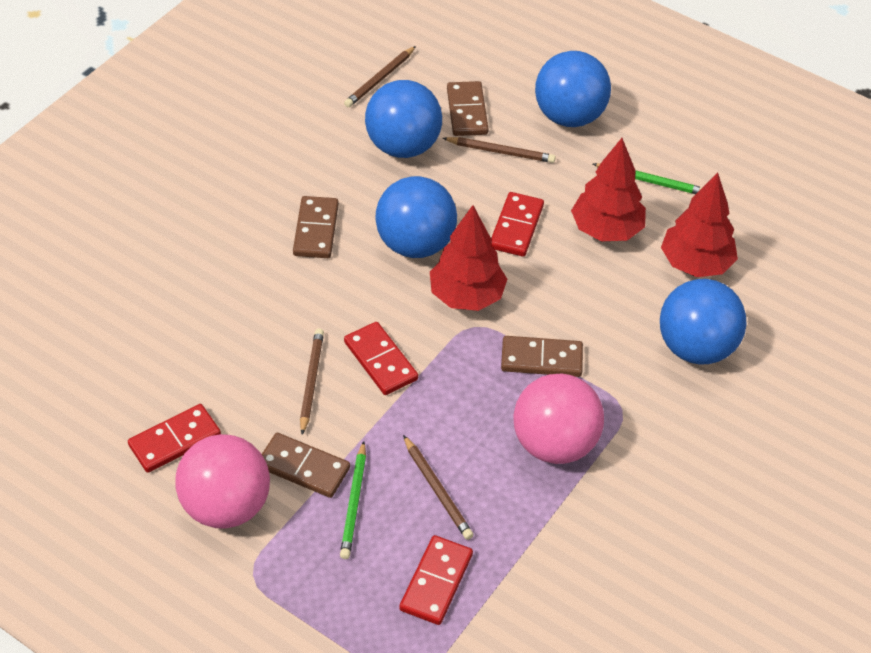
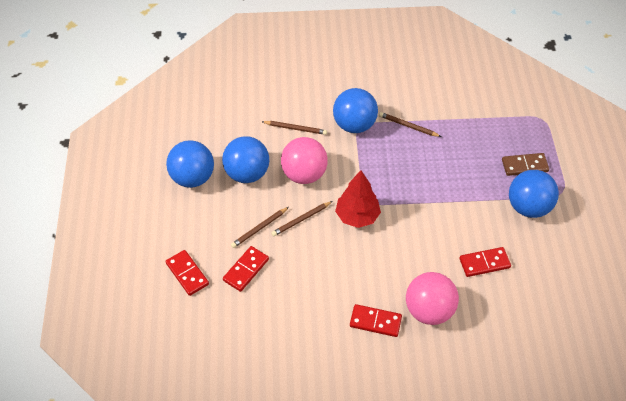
brown domino: [262,433,350,498] [293,196,339,258] [447,81,489,136] [501,336,583,377] = 4 -> [502,153,549,176] = 1
green pencil: [340,441,366,559] [593,163,702,194] = 2 -> none = 0
red tree: [430,205,507,311] [571,138,646,241] [661,172,738,277] = 3 -> [335,170,381,228] = 1

